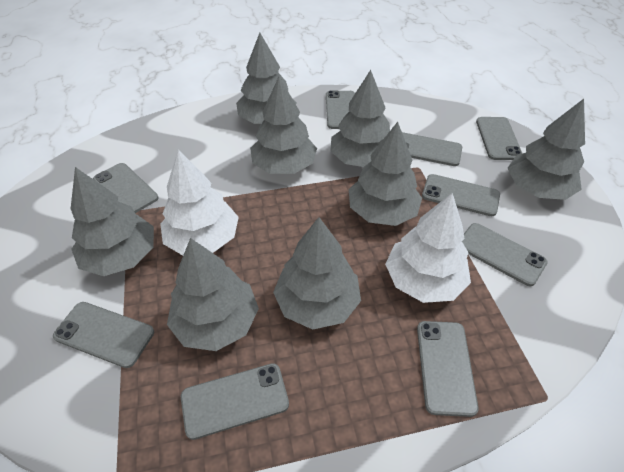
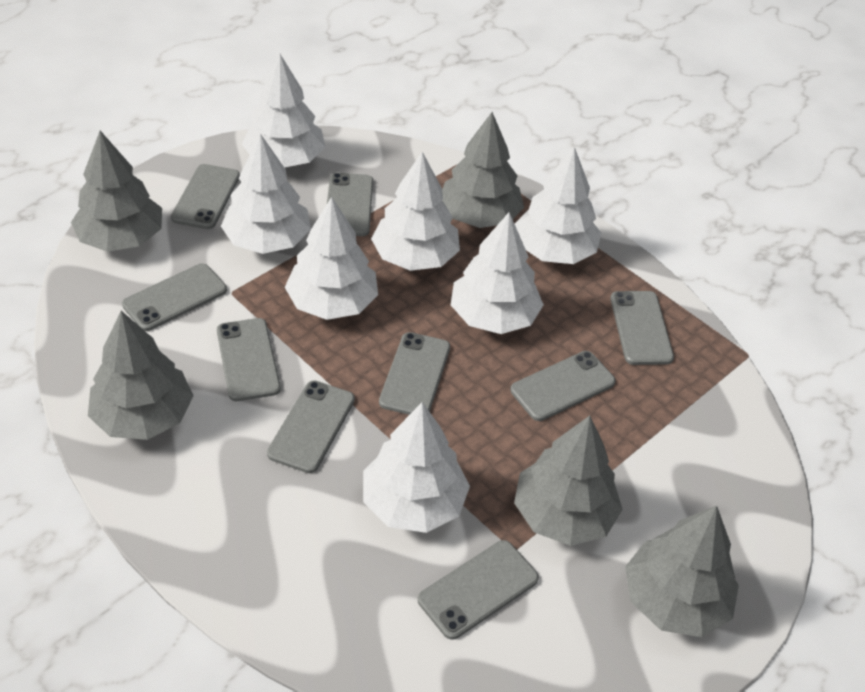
grey tree: [71,167,154,276] [167,238,259,351] [236,33,297,124] [250,77,317,174] [273,217,361,330] [330,70,390,167] [349,122,422,226] [507,99,585,200] = 8 -> [71,131,162,252] [88,311,194,440] [442,112,524,228] [514,416,623,546] [625,506,739,637] = 5
white tree: [160,149,239,255] [385,193,471,303] = 2 -> [221,133,311,254] [242,54,325,168] [285,197,378,320] [363,402,470,533] [371,152,460,271] [451,212,544,334] [515,147,601,264] = 7

